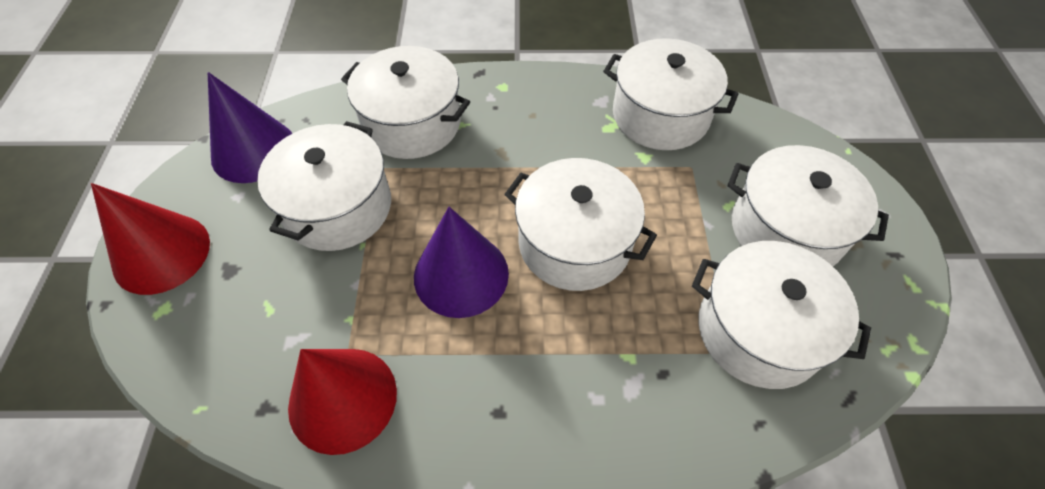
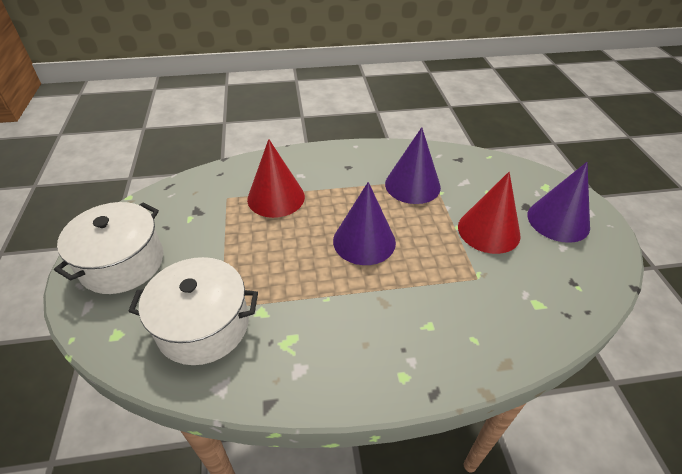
purple cone: [208,72,292,183] [414,207,509,318] = 2 -> [333,182,396,265] [385,127,441,204] [527,162,590,243] = 3
white pot: [257,121,391,251] [341,46,470,159] [504,158,657,291] [603,38,738,150] [692,241,871,389] [727,145,889,266] = 6 -> [54,202,163,294] [128,257,258,365] = 2

